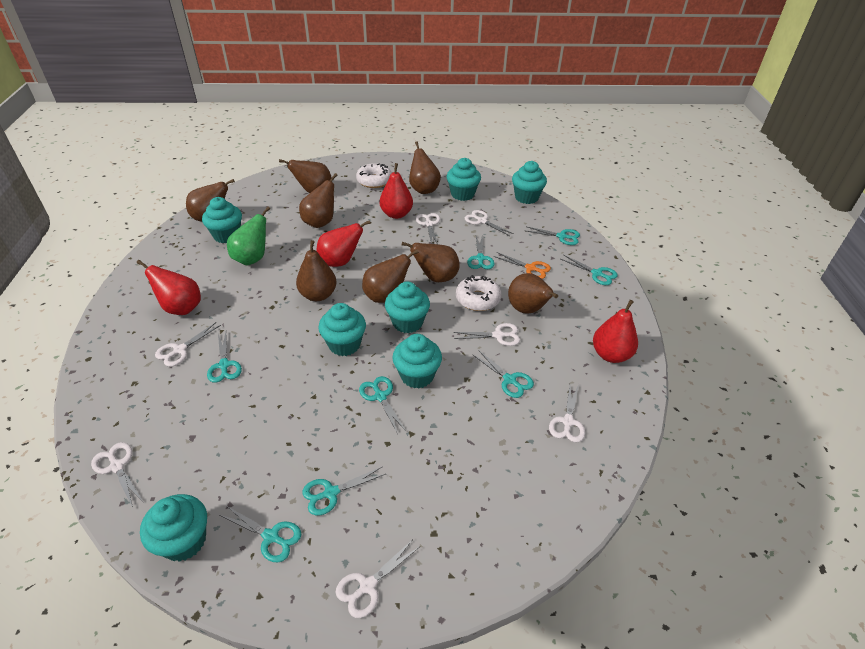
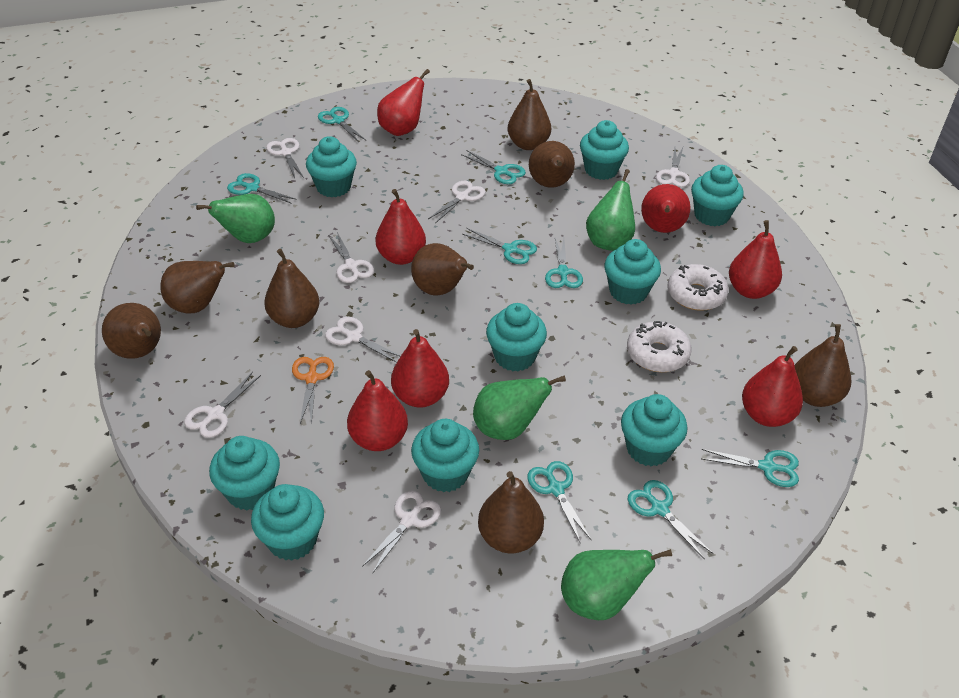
green pear: [227,207,270,265] = 1 -> [196,194,275,243] [473,375,566,440] [561,549,672,620] [586,169,635,251] = 4
red pear: [137,260,201,315] [317,220,371,267] [379,163,413,219] [593,300,638,363] = 4 -> [347,370,408,451] [376,189,426,265] [377,69,430,136] [391,329,449,408] [641,184,691,233] [729,220,782,299] [742,346,803,427] = 7
turquoise cupcake: [140,494,207,562] [202,197,242,243] [318,303,366,356] [385,281,430,333] [392,334,442,389] [446,158,481,201] [512,161,547,204] = 7 -> [209,436,280,511] [251,484,324,561] [306,136,357,197] [411,419,479,492] [486,303,547,371] [580,120,629,180] [604,239,661,305] [621,394,688,467] [691,165,744,226] = 9

